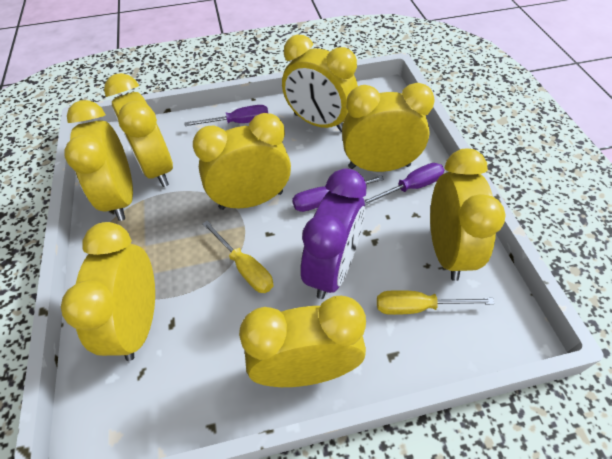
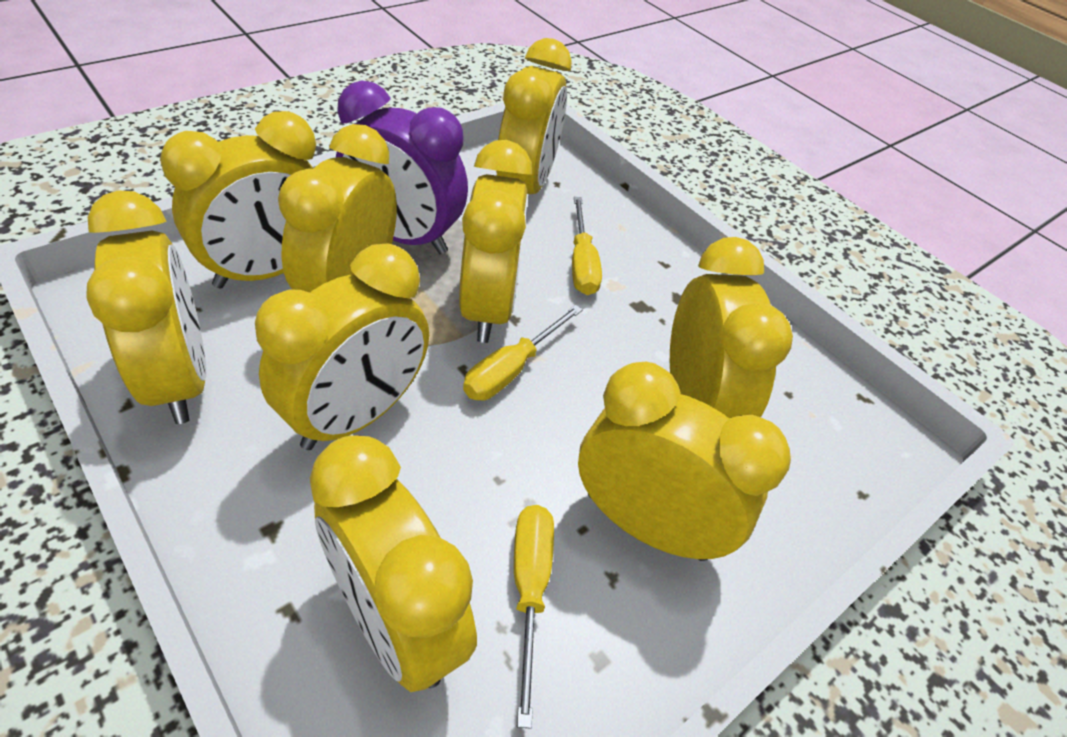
purple screwdriver: [185,105,268,126] [292,175,384,212] [364,163,444,205] = 3 -> none = 0
yellow clock: [61,222,155,361] [65,100,133,221] [104,73,173,187] [193,113,291,210] [239,296,366,387] [282,35,358,132] [342,83,435,172] [430,149,506,281] = 8 -> [86,190,206,424] [160,111,316,288] [255,244,429,450] [278,124,397,292] [310,435,477,692] [459,140,532,343] [496,38,572,194] [578,362,791,561] [670,237,793,418] = 9
yellow screwdriver: [202,221,273,293] [377,290,495,315] = 2 -> [463,305,583,401] [514,505,554,729] [572,197,602,295] = 3

